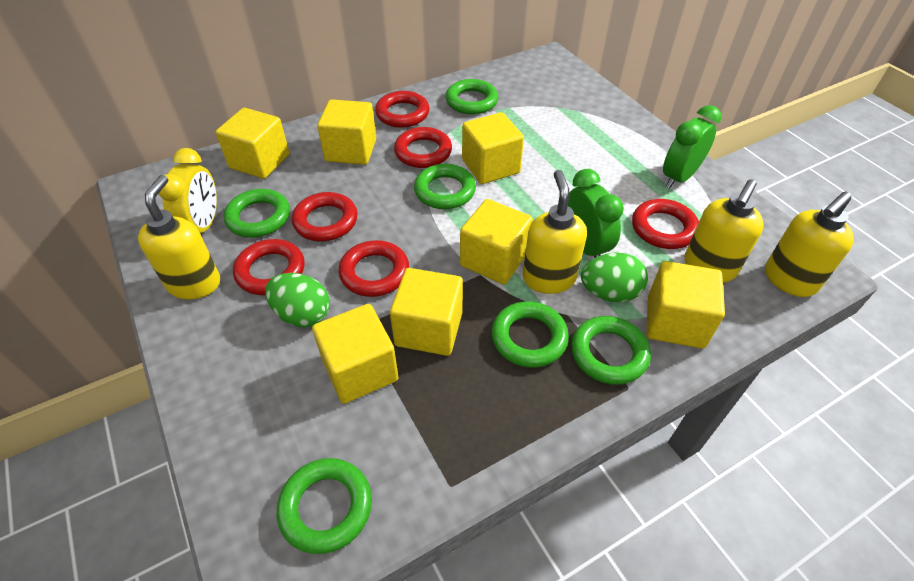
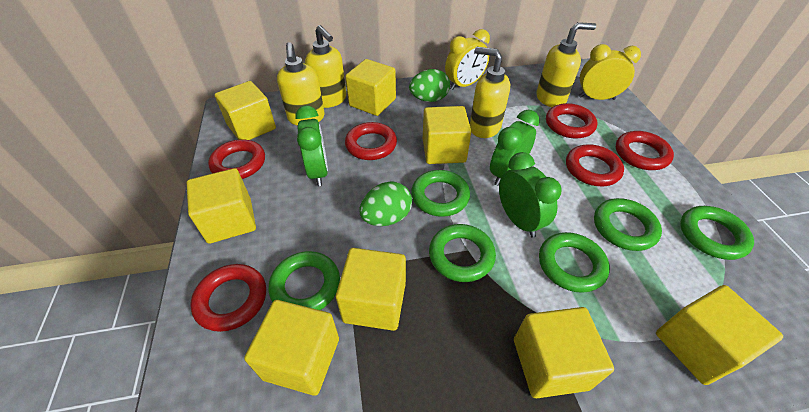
green clock: [568,169,624,258] [663,105,721,188] = 2 -> [295,106,328,186] [490,110,540,186] [499,152,562,238] = 3
yellow clock: [158,148,217,233] = 1 -> [445,29,490,90] [579,44,641,100] = 2
yellow cube: [216,108,289,179] [312,304,399,404] [317,99,376,165] [390,268,463,356] [460,199,533,285] [462,112,524,184] [647,261,725,348] = 7 -> [187,168,256,244] [215,81,276,140] [244,300,339,396] [336,248,406,331] [345,59,396,116] [423,106,471,164] [514,307,614,398] [656,285,783,385] = 8

